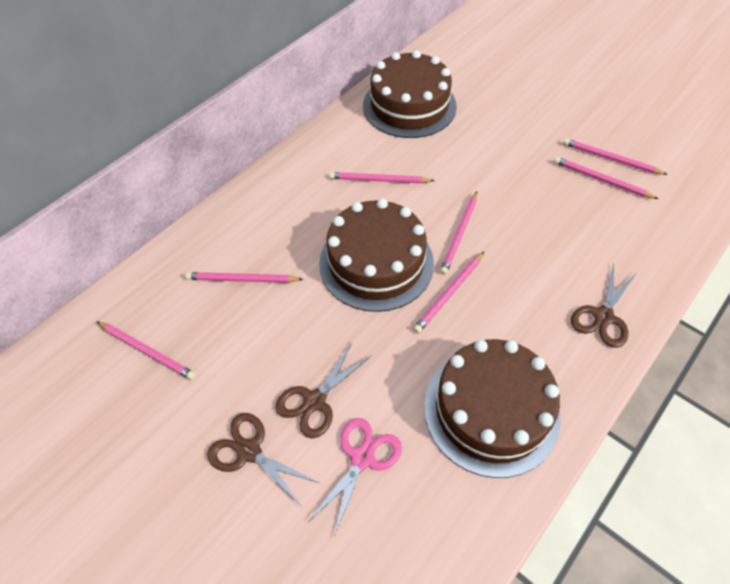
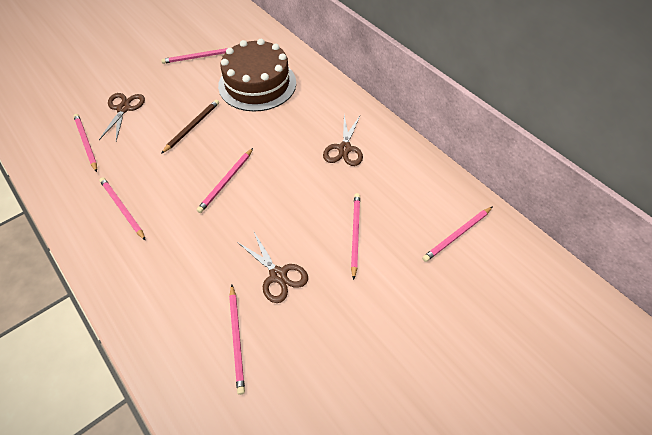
brown cake: [319,199,434,312] [363,50,457,138] [424,339,560,478] = 3 -> [218,39,296,112] = 1
brown pencil: none = 0 -> [161,99,219,154] = 1
pink scissors: [308,418,402,537] = 1 -> none = 0

